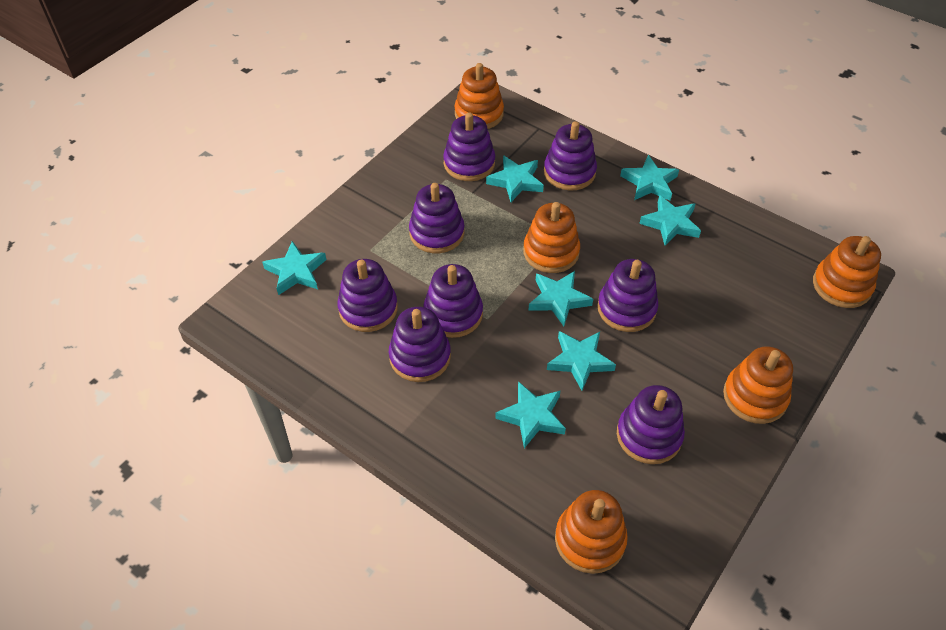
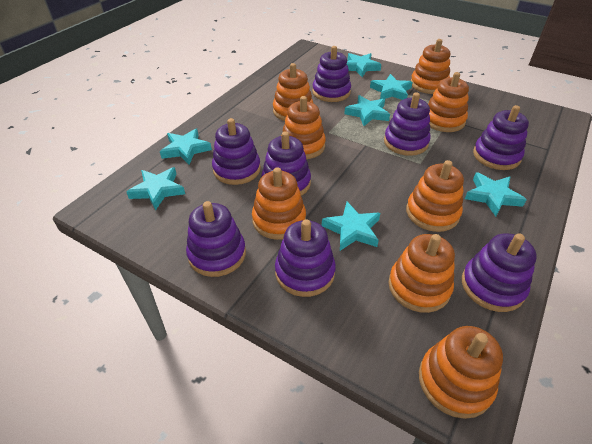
orange stacking toy: [455,63,504,129] [523,202,580,273] [555,490,628,574] [723,346,793,424] [813,236,881,308] = 5 -> [252,167,306,240] [273,63,313,121] [283,96,326,159] [389,234,455,313] [406,160,464,232] [411,39,450,94] [419,326,503,419] [428,72,469,132] = 8

